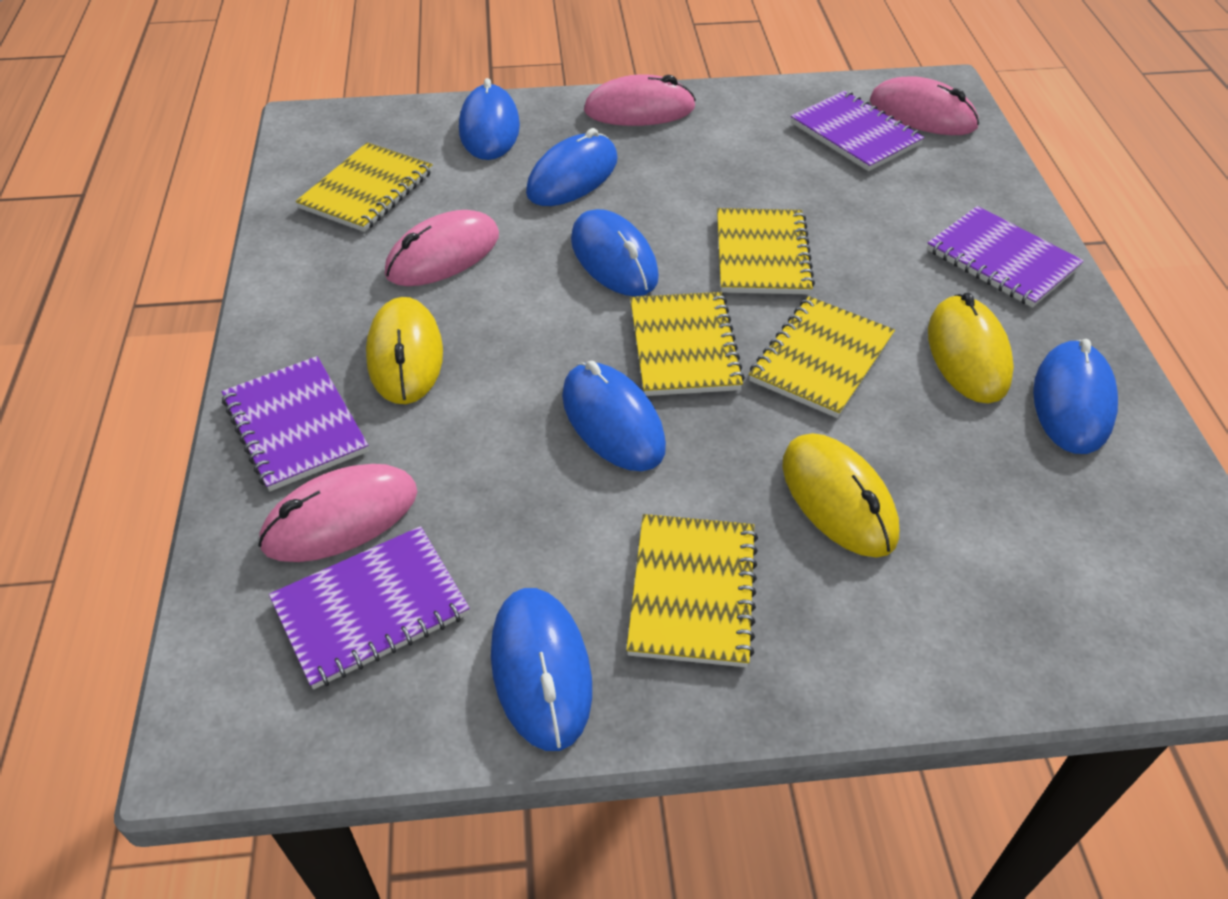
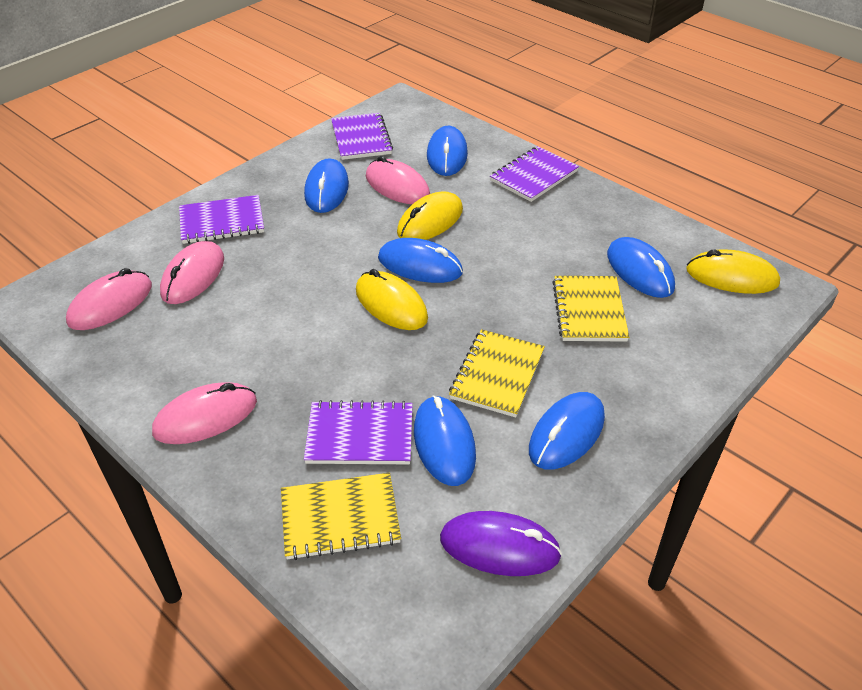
purple mouse: none = 0 -> [440,511,562,576] = 1
yellow notebook: [296,142,433,232] [626,514,758,667] [630,292,745,396] [717,208,815,295] [749,296,895,418] = 5 -> [281,473,401,560] [449,329,545,417] [552,276,629,342] = 3

